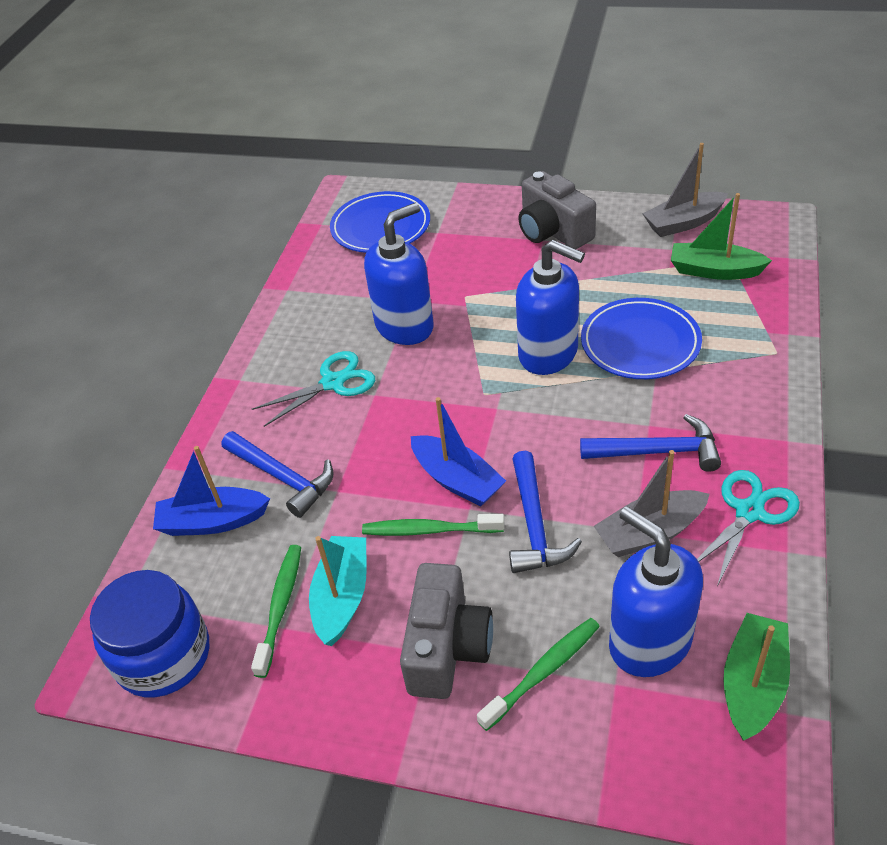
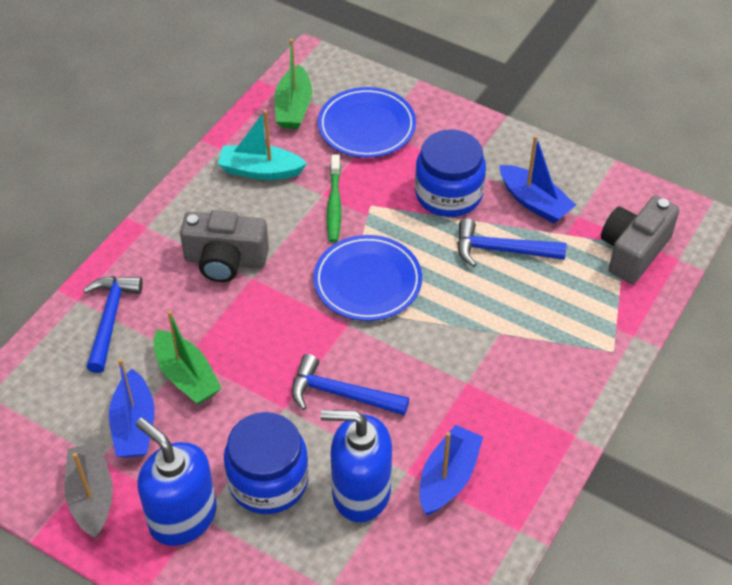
blue boat: [153,446,270,536] [411,397,506,507] = 2 -> [109,359,155,458] [420,425,483,515] [500,135,576,224] = 3
blue jar: [90,570,209,697] = 1 -> [224,412,309,514] [415,129,486,217] = 2
blue soap dispenser: [364,203,434,345] [516,240,585,375] [609,506,703,677] = 3 -> [136,418,217,546] [321,410,392,522] = 2
green toothbrush: [251,545,301,678] [362,514,504,536] [477,618,600,731] = 3 -> [327,155,341,243] = 1
grey boat: [594,450,710,557] [643,143,728,237] = 2 -> [64,442,113,538] = 1
turquoise scissors: [252,351,375,427] [697,470,800,586] = 2 -> none = 0

